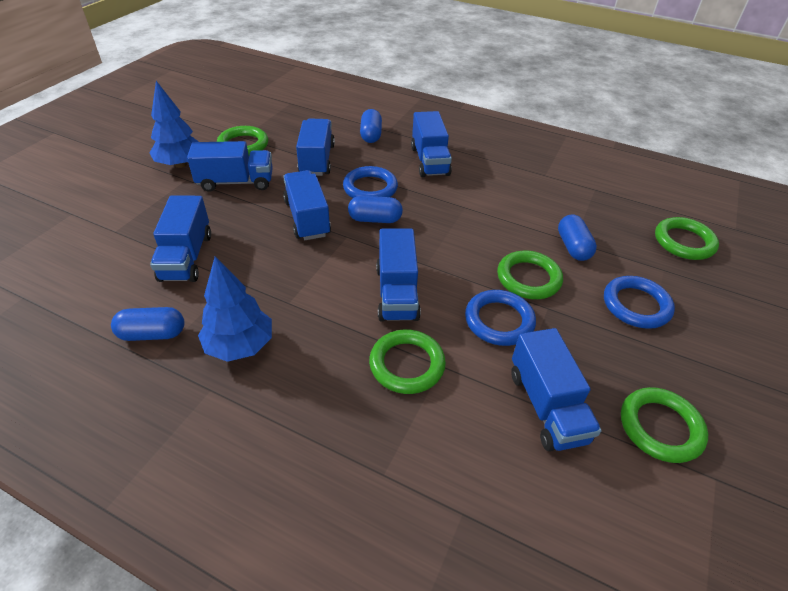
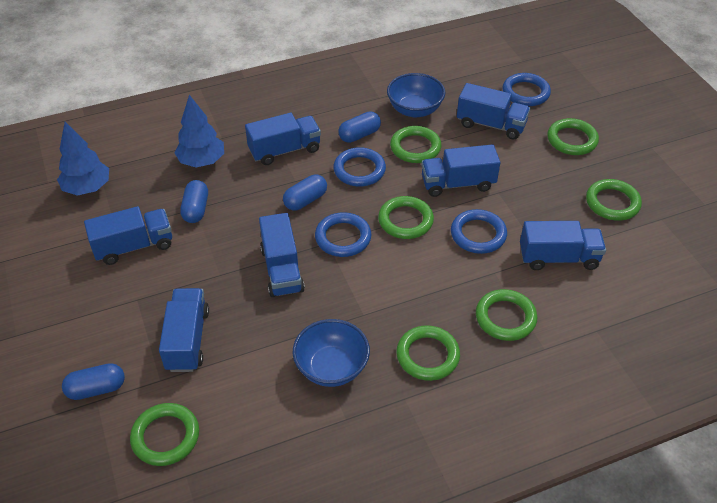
blue bowl: none = 0 -> [293,319,370,387] [387,73,445,118] = 2
blue ring: [343,166,398,198] [465,290,536,346] [604,276,675,329] = 3 -> [315,212,371,257] [333,147,386,186] [451,209,507,254] [502,73,551,106] = 4
green ring: [217,126,268,155] [369,330,446,394] [497,250,563,299] [621,387,708,463] [655,217,719,260] = 5 -> [130,403,199,466] [378,196,434,239] [390,126,441,163] [396,325,460,381] [476,289,537,341] [547,118,599,155] [586,179,642,221] = 7

